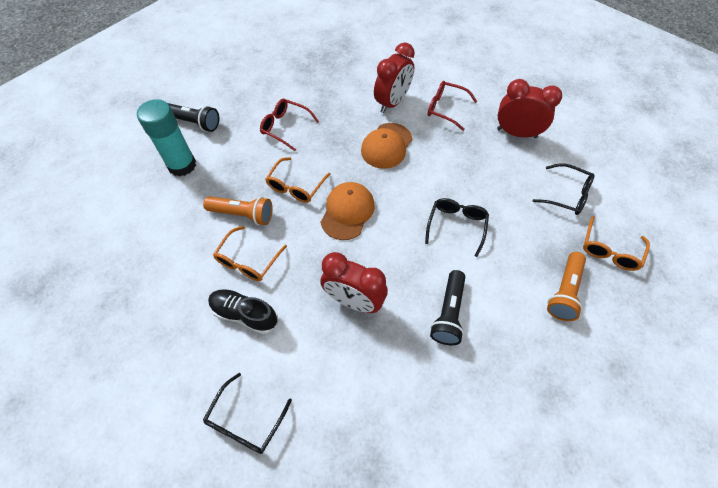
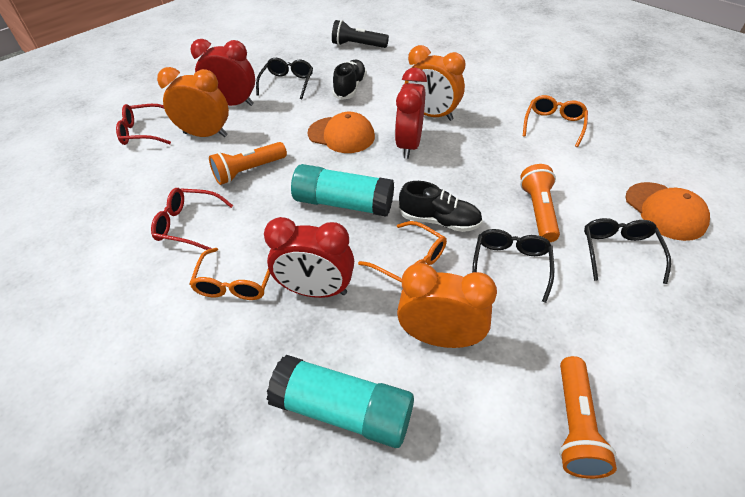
black flashlight: [168,103,219,132] [430,270,465,345] = 2 -> [332,20,389,48] = 1
black shoe: [208,289,278,334] = 1 -> [332,60,367,100] [399,181,483,232] = 2
orange clock: none = 0 -> [157,67,229,137] [397,263,497,348] [405,45,466,121] = 3
orange flashlight: [203,196,273,225] [547,252,586,321] = 2 -> [209,142,287,185] [520,164,560,242] [559,356,617,479] = 3
turquoise glue stick: [137,99,196,177] = 1 -> [267,355,414,448] [291,164,394,216] = 2

